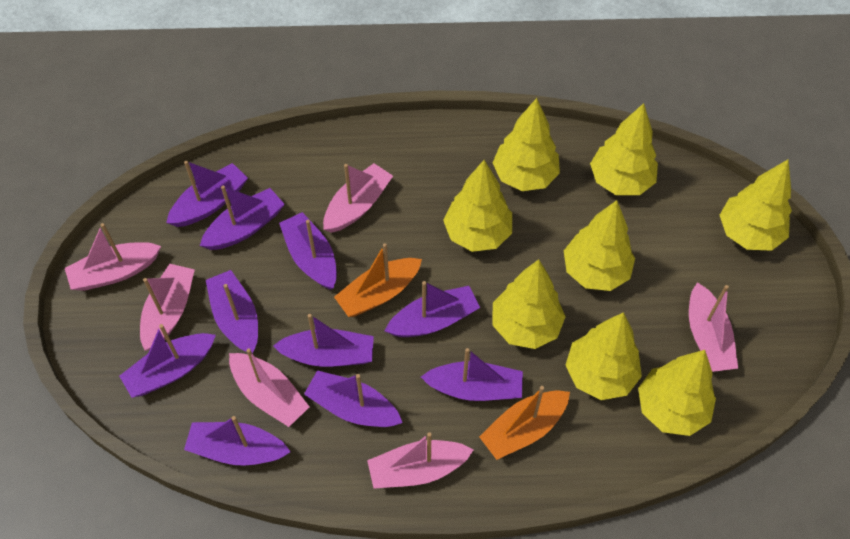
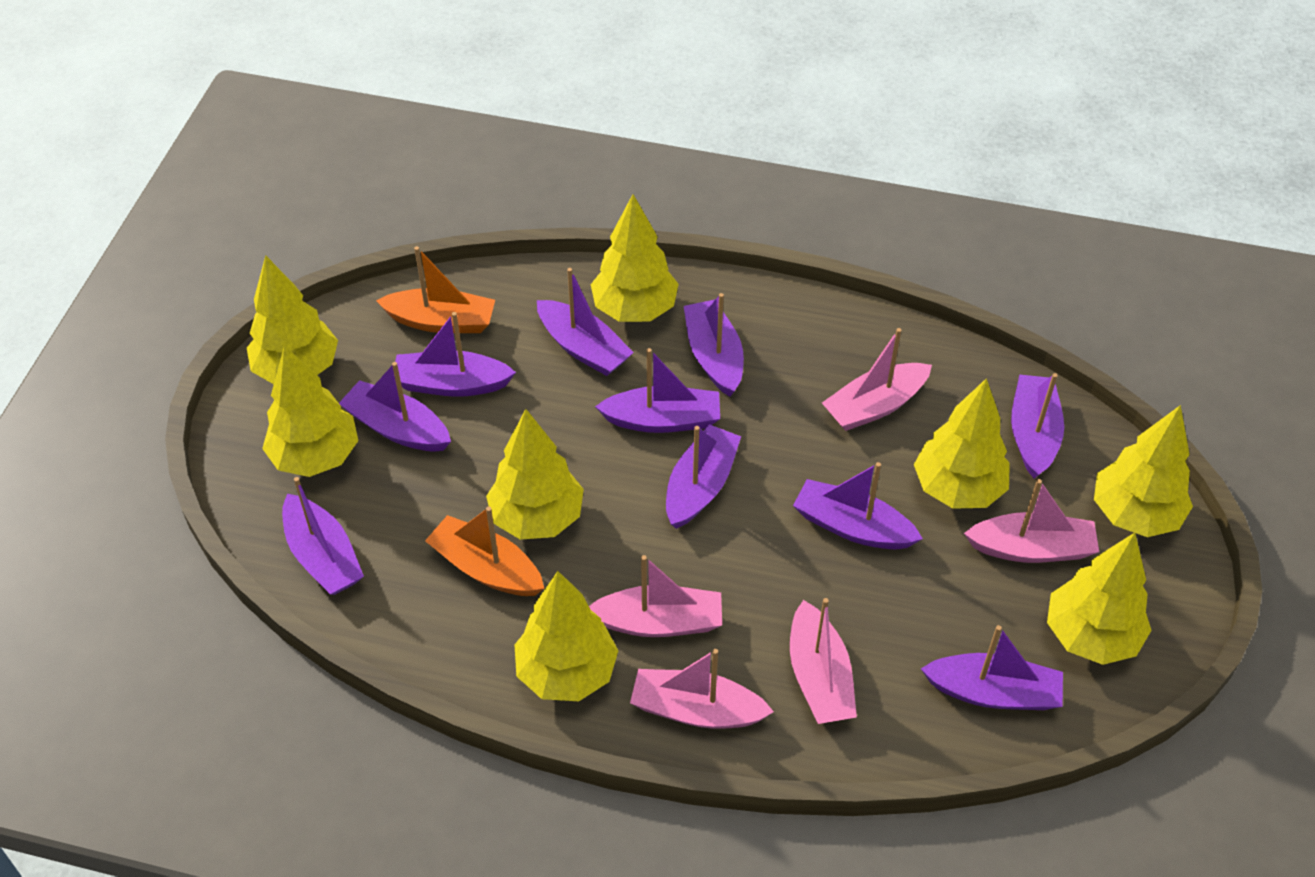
pink boat: [65,223,161,291] [140,264,195,351] [229,348,309,427] [323,163,393,233] [367,432,473,489] [689,282,738,372] = 6 -> [589,555,722,637] [630,649,774,729] [790,598,857,724] [822,328,932,431] [964,479,1099,563] = 5

